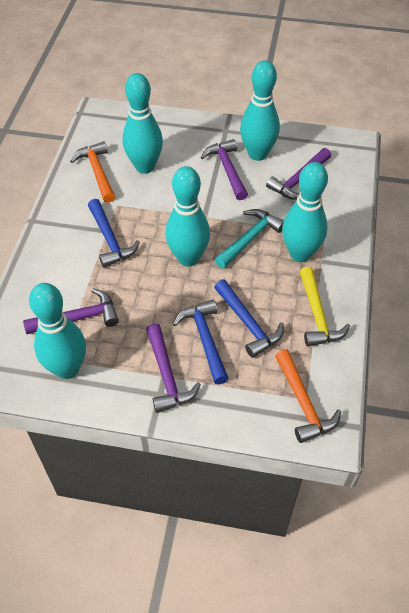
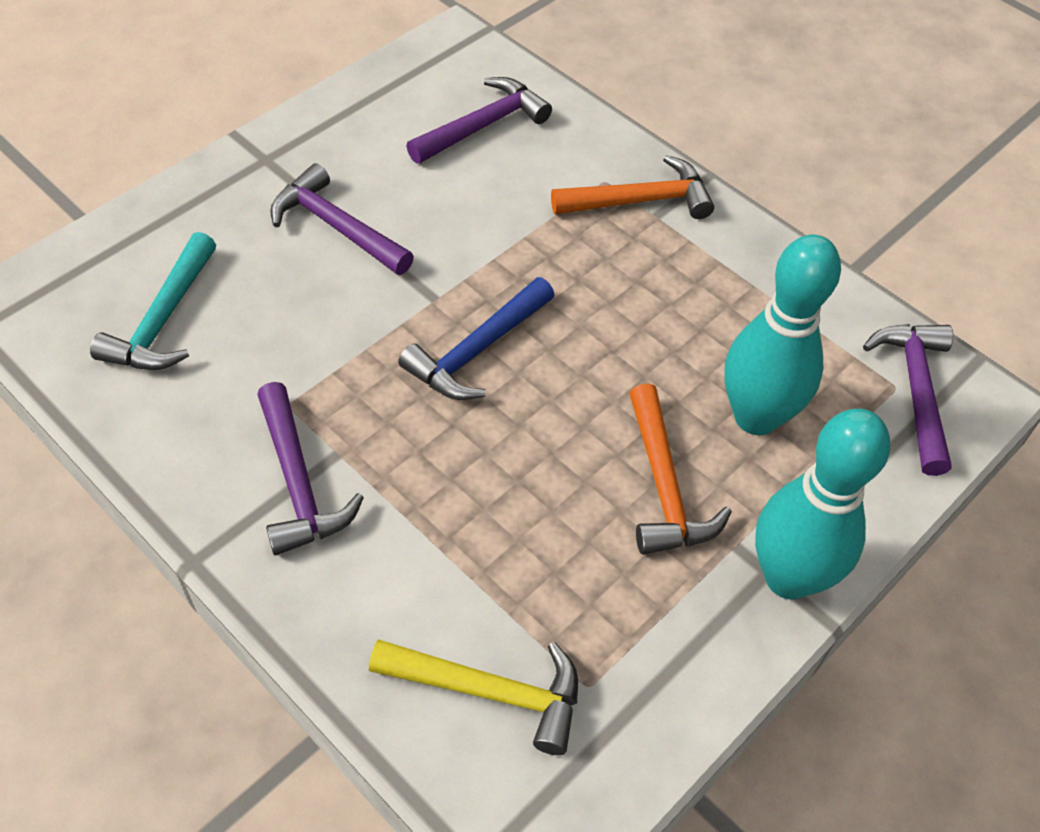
blue hammer: [88,199,140,268] [173,300,229,384] [214,280,284,358] = 3 -> [398,277,554,400] = 1
turquoise bowling pin: [29,283,86,379] [122,73,163,174] [165,166,210,267] [240,60,280,161] [282,162,328,262] = 5 -> [724,234,841,435] [755,409,890,600] = 2

